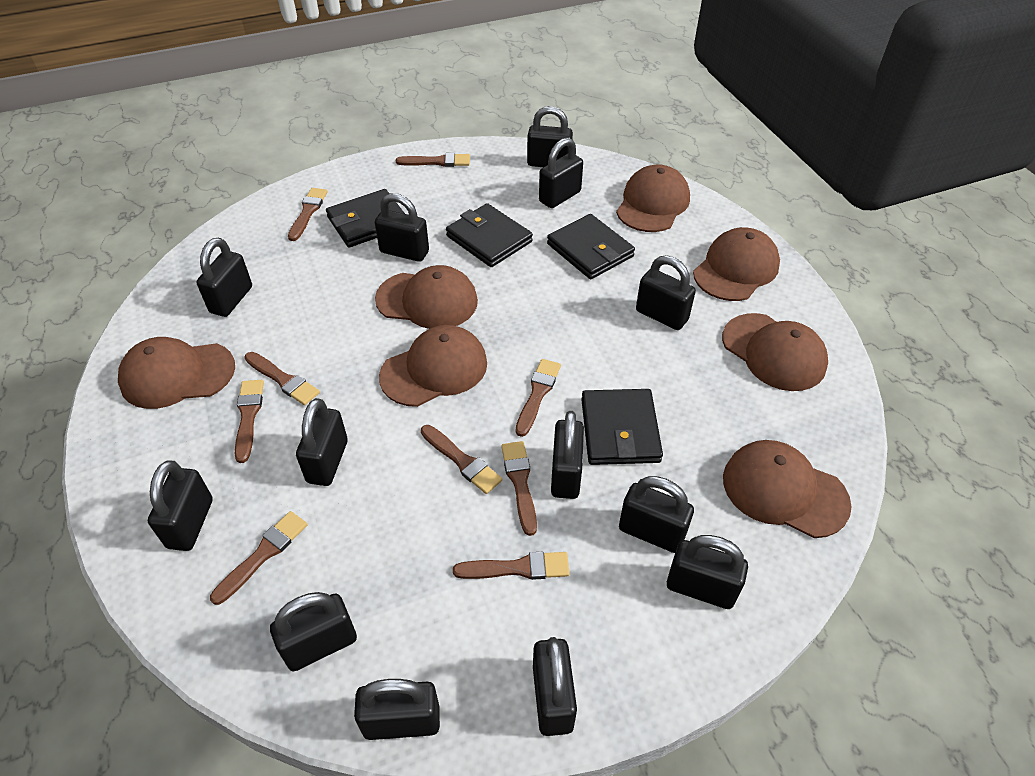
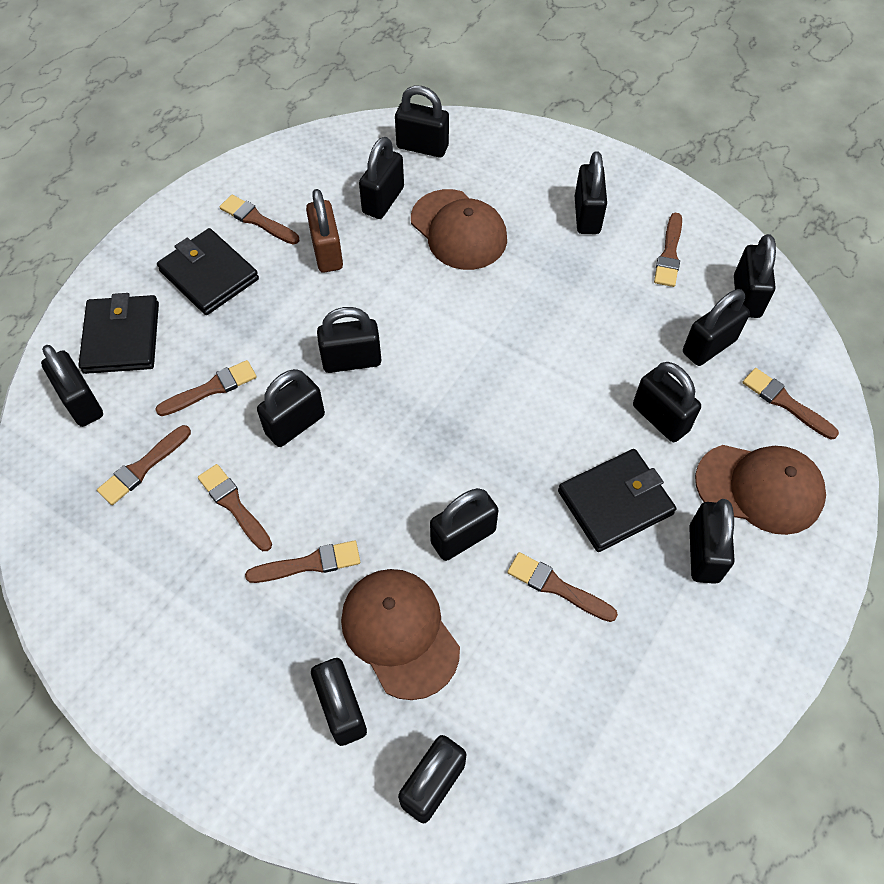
black wallet: [326,189,405,247] [446,203,533,267] [547,214,635,279] [581,389,663,465] = 4 -> [78,293,159,374] [157,228,259,315] [558,449,676,552] = 3
brown brush: [210,511,307,605] [235,380,264,463] [244,352,320,405] [288,188,328,241] [396,153,470,167] [421,425,502,494] [453,552,570,580] [501,441,537,536] [516,359,561,437] = 9 -> [97,425,191,505] [155,360,257,416] [198,464,272,551] [220,195,299,245] [245,540,360,583] [507,552,618,622] [654,213,682,287] [742,368,839,439] = 8
brown cap: [118,337,235,409] [375,265,478,329] [379,325,487,407] [616,164,690,232] [693,227,780,301] [722,313,828,391] [723,440,852,538] = 7 -> [341,569,460,700] [411,189,507,270] [695,445,826,535] = 3
brown padlock: none = 0 -> [306,189,343,273] = 1

